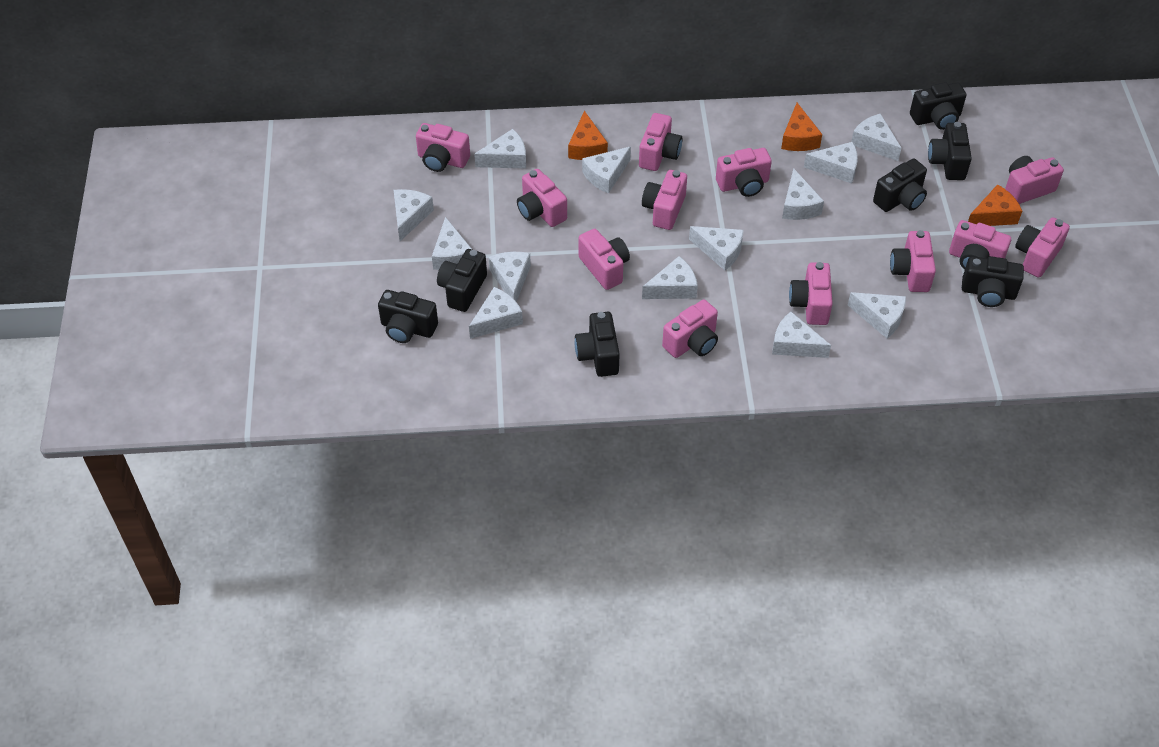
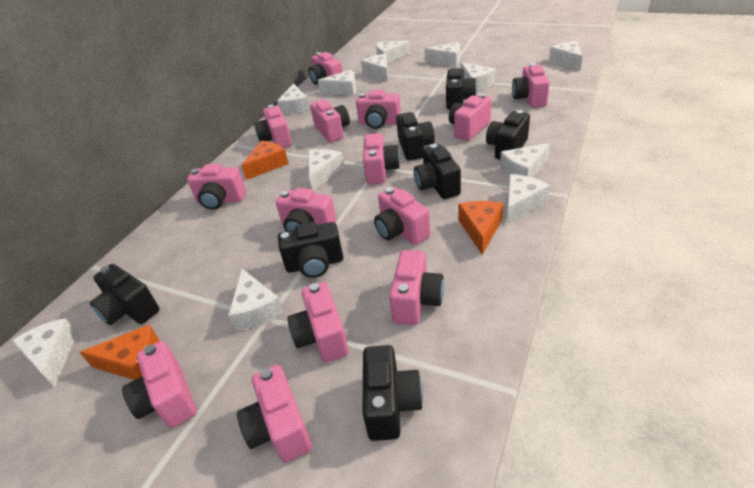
pink camera: [416,123,470,172] [517,169,567,227] [579,229,630,290] [639,113,683,171] [642,170,687,230] [662,299,718,358] [716,148,772,197] [789,262,833,325] [890,230,936,292] [949,220,1011,269] [1005,156,1064,204] [1015,217,1070,278] = 12 -> [122,341,197,428] [187,164,246,210] [237,365,312,463] [254,105,292,148] [276,188,336,231] [287,282,349,362] [309,52,343,85] [310,99,350,142] [356,90,401,129] [363,133,400,184] [374,187,430,245] [389,250,444,325] [449,93,491,141] [512,63,550,108] = 14
white cheese: [394,189,434,241] [432,217,473,270] [469,287,523,339] [474,129,526,169] [488,252,531,302] [582,147,631,193] [642,256,698,299] [689,226,744,270] [772,312,831,358] [782,168,824,220] [804,142,858,184] [848,292,906,339] [851,113,901,161] = 13 -> [12,318,77,387] [228,269,284,331] [277,84,310,114] [308,149,345,190] [318,70,356,95] [361,54,388,81] [376,40,411,63] [424,42,460,66] [461,62,496,91] [500,143,550,178] [507,174,550,224] [549,41,583,70] = 12

